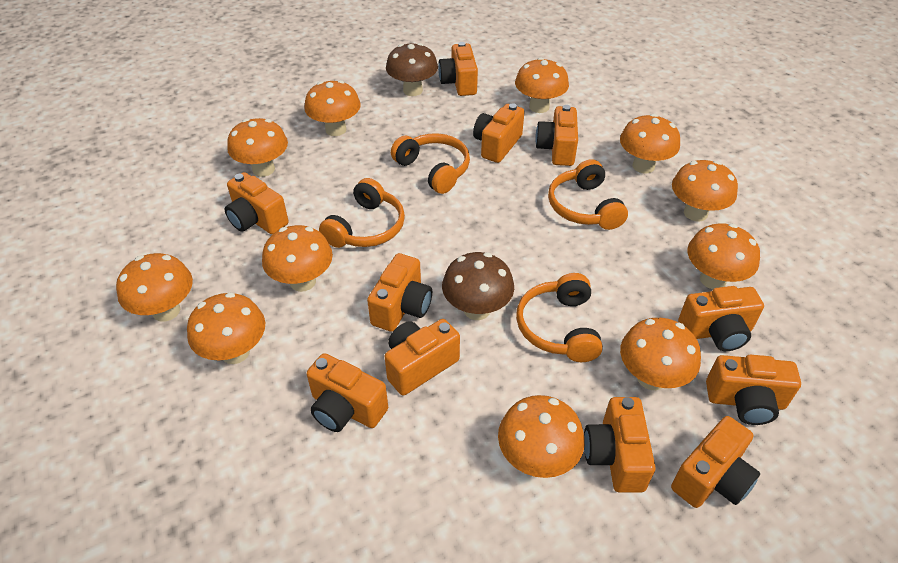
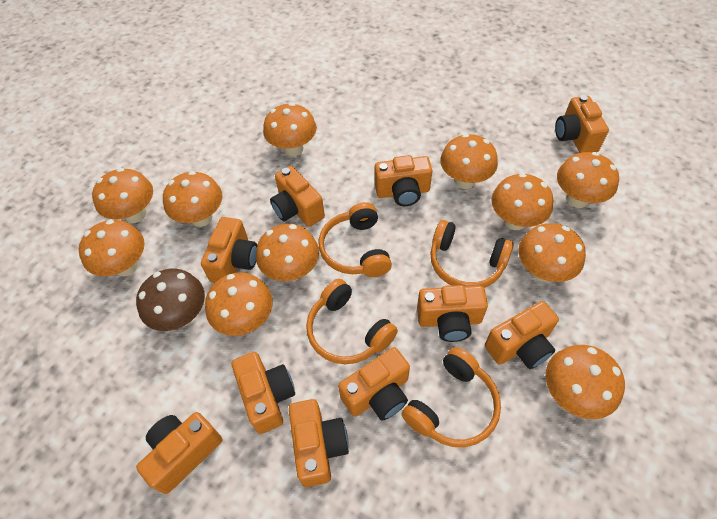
brown mushroom: [386,43,438,96] [442,252,514,320] = 2 -> [136,269,205,331] = 1
orange camera: [225,172,289,234] [307,353,388,432] [367,253,432,332] [385,319,460,396] [438,42,478,96] [473,103,525,163] [535,105,578,166] [584,397,656,493] [671,416,760,508] [678,286,764,351] [706,355,801,425] = 11 -> [136,412,222,494] [201,217,257,283] [232,352,295,434] [270,166,325,227] [289,399,349,487] [338,347,410,421] [375,155,433,206] [417,285,488,342] [485,301,559,369] [555,95,609,153] = 10

